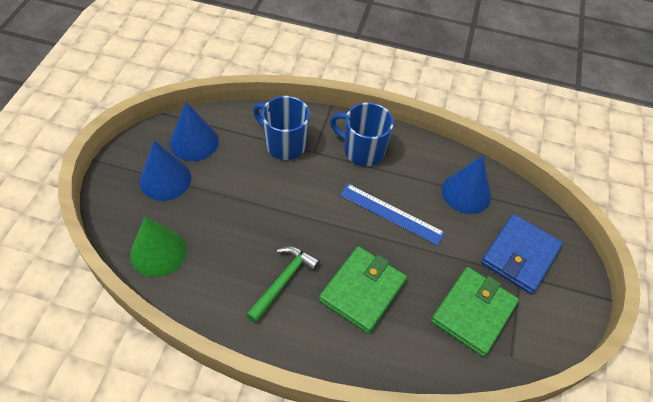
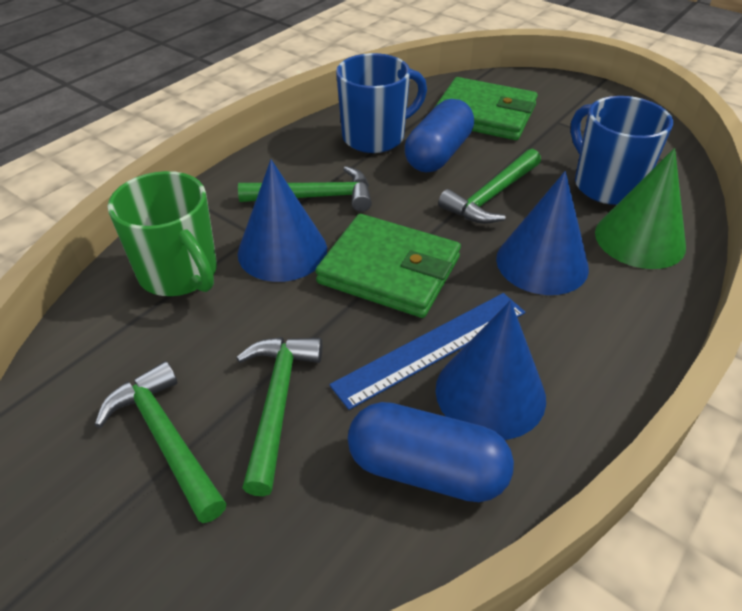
blue capsule: none = 0 -> [348,402,514,502] [405,99,474,172] = 2
blue wallet: [481,214,563,294] = 1 -> none = 0
green hammer: [246,246,320,323] = 1 -> [95,361,227,523] [236,337,322,496] [238,166,372,212] [438,149,541,224] = 4
green mug: none = 0 -> [108,171,217,296] = 1

